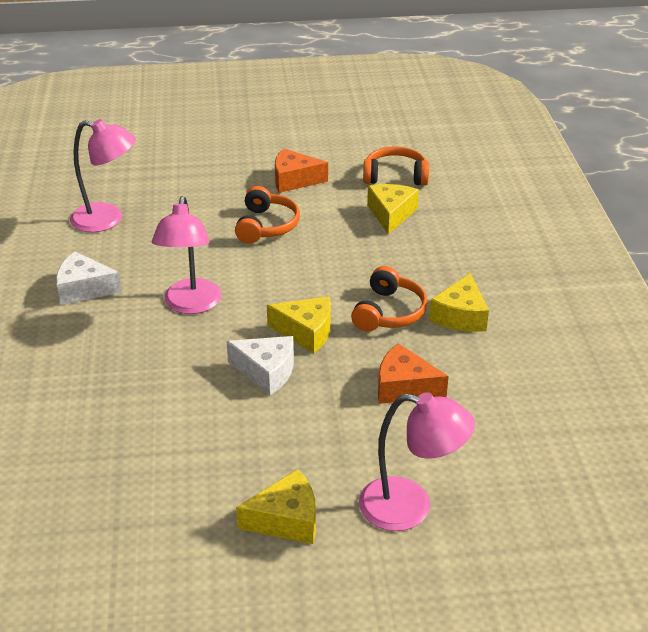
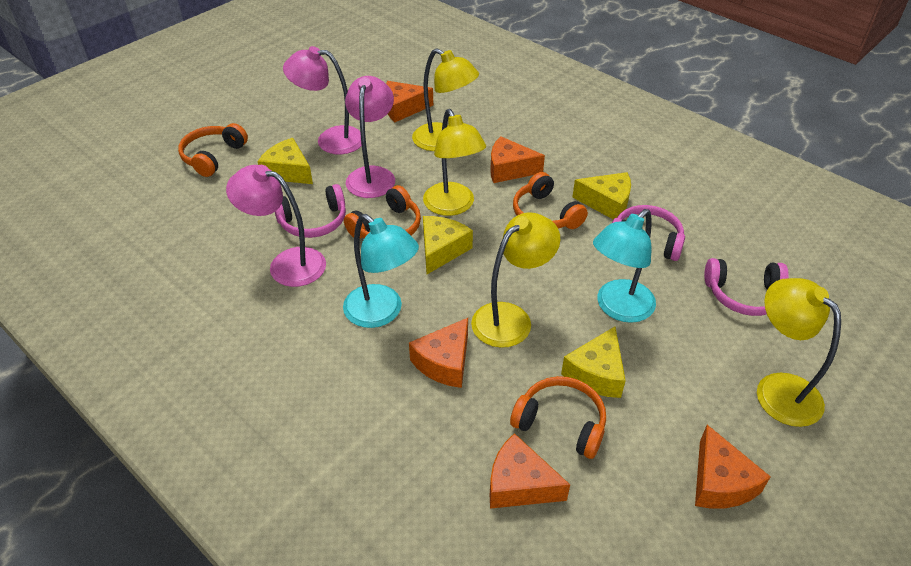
orange cheese: [275,148,328,193] [378,343,449,404] = 2 -> [386,81,433,122] [409,318,468,388] [490,136,545,183] [490,433,570,509] [695,425,771,509] = 5
orange headphones: [235,186,300,243] [351,266,428,331] [363,146,429,186] = 3 -> [178,123,248,177] [344,185,421,239] [510,376,606,459] [513,172,588,229] = 4
pink headphones: none = 0 -> [275,184,346,238] [612,205,685,261] [704,258,789,316] = 3
turquoise lamp: none = 0 -> [343,214,419,328] [593,209,656,323] = 2
white cheese: [56,251,122,305] [227,336,294,396] = 2 -> none = 0
yellow lamp: none = 0 -> [412,49,479,151] [423,109,486,216] [471,213,560,348] [757,278,841,427] = 4

